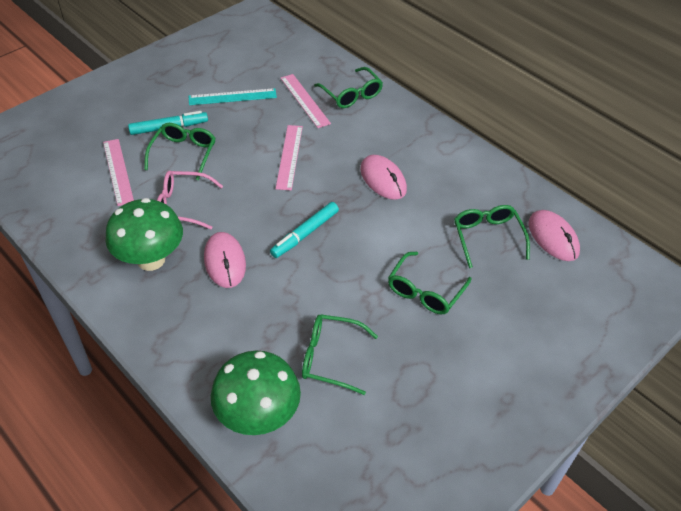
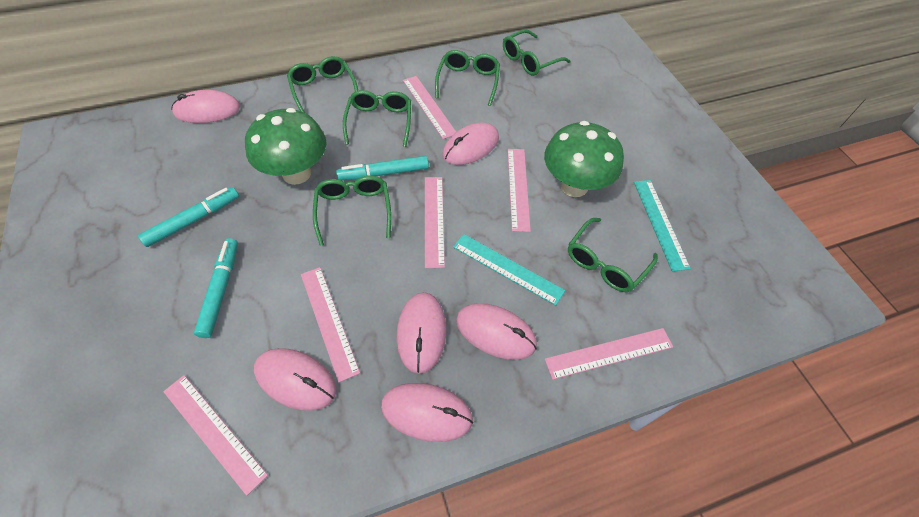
green glasses: [144,123,216,180] [302,314,378,395] [314,67,383,108] [388,252,472,314] [454,205,530,268] = 5 -> [287,56,358,113] [313,176,391,246] [343,90,411,147] [435,50,500,106] [503,29,570,76] [568,218,658,292] = 6
pink glasses: [157,171,223,229] = 1 -> none = 0
pink mouse: [204,232,246,288] [360,155,407,200] [528,210,580,261] = 3 -> [172,90,241,123] [254,348,337,411] [381,383,473,442] [397,292,446,374] [443,123,499,165] [456,303,537,360] = 6
pink ruler: [103,139,134,206] [276,125,303,190] [280,74,331,128] = 3 -> [163,375,268,496] [301,267,360,382] [403,76,456,139] [425,177,445,268] [508,149,531,232] [545,328,673,380] = 6
turquoise marker: [128,111,208,135] [270,202,339,258] = 2 -> [138,187,239,247] [194,238,238,338] [336,156,429,181] = 3
turquoise ruler: [189,88,277,105] = 1 -> [453,234,565,306] [634,180,691,271] = 2

